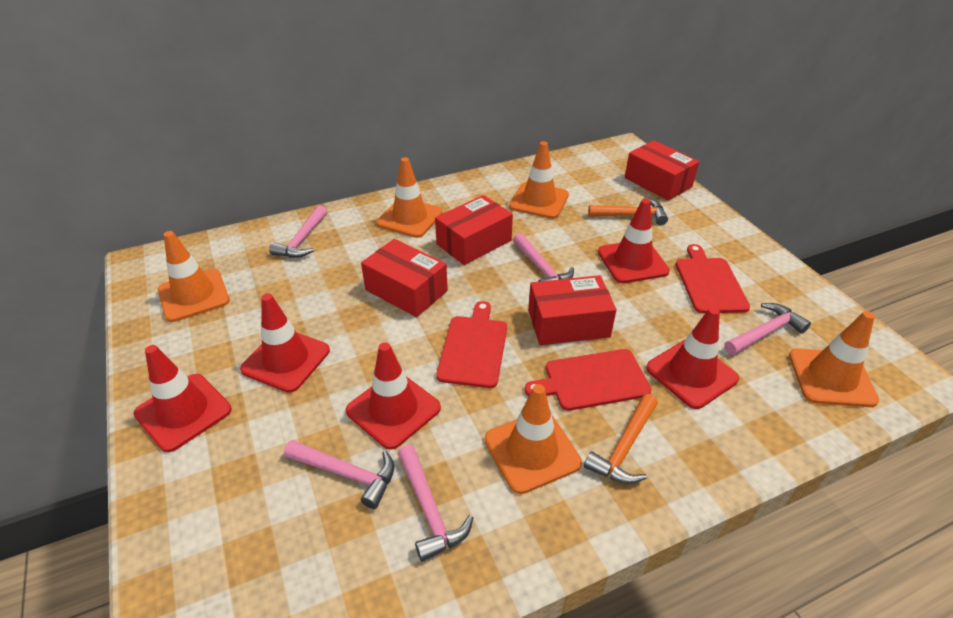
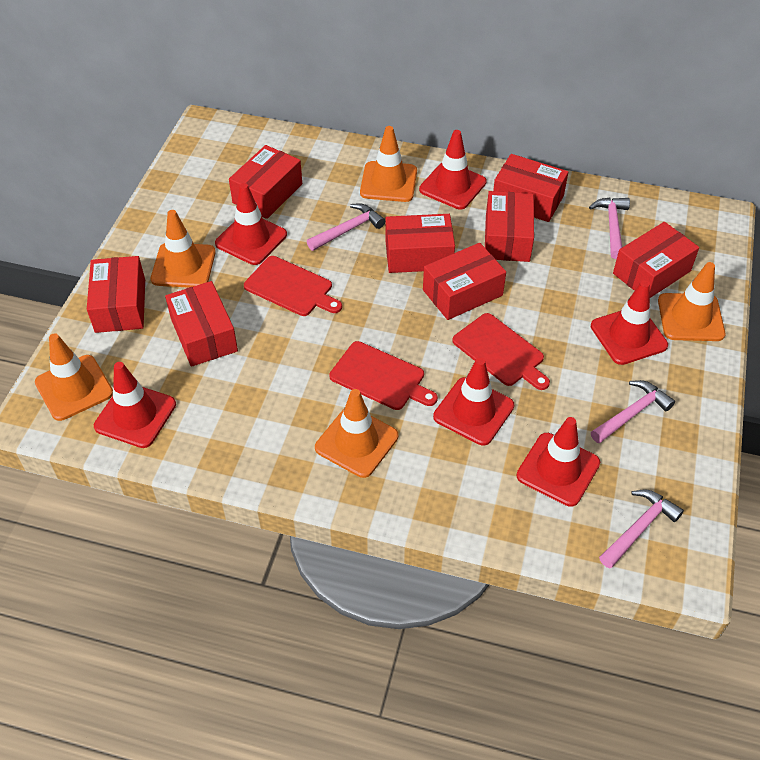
orange hammer: [584,394,658,484] [588,198,668,225] = 2 -> none = 0
pink hammer: [269,205,327,258] [284,440,394,509] [398,445,474,562] [513,233,574,282] [724,303,811,355] = 5 -> [307,203,385,251] [589,198,630,259] [591,380,675,443] [599,490,684,568] = 4
red box: [361,239,448,317] [435,195,513,265] [528,275,617,345] [625,140,699,201] = 4 -> [87,256,145,333] [165,281,238,367] [229,145,302,219] [385,214,455,273] [423,243,506,320] [485,191,534,262] [493,154,568,222] [613,222,699,298] = 8
red traffic cone: [134,345,232,452] [240,294,330,393] [346,342,441,450] [598,199,670,283] [646,307,739,409] = 5 -> [94,362,176,448] [215,183,287,265] [419,130,487,210] [433,357,514,445] [517,417,600,507] [591,281,668,365] = 6

